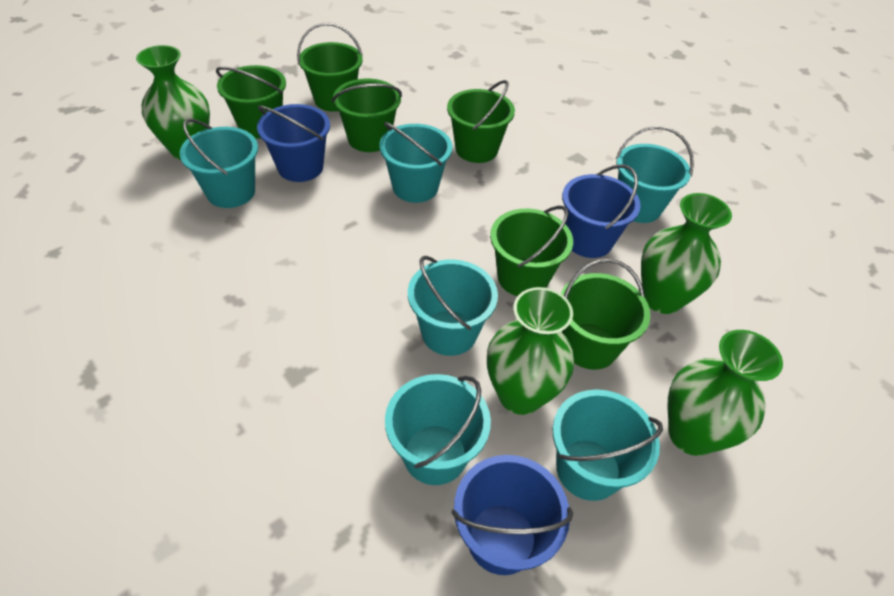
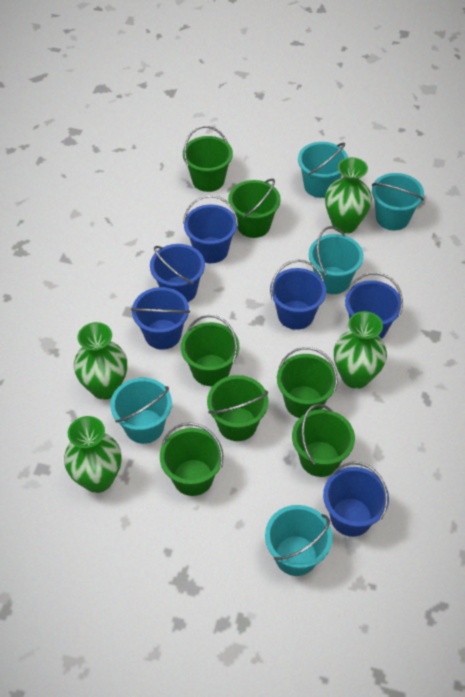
blue bucket: [257,104,330,182] [452,455,573,575] [562,164,641,258] = 3 -> [131,287,190,350] [150,244,205,302] [183,195,238,263] [270,260,326,330] [323,462,389,537] [345,272,403,339] = 6
green bucket: [216,65,286,139] [297,23,363,112] [332,79,402,152] [447,80,515,163] [490,206,573,296] [561,259,651,370] = 6 -> [160,422,223,496] [181,315,239,386] [183,126,233,192] [207,375,268,441] [228,179,281,238] [277,347,338,418] [292,404,355,477] = 7
turquoise bucket: [180,118,258,208] [379,122,452,203] [385,374,491,485] [408,256,498,356] [552,389,663,501] [616,126,694,223] = 6 -> [110,378,172,444] [265,505,333,576] [298,142,348,198] [309,226,364,294] [372,173,424,231] = 5

